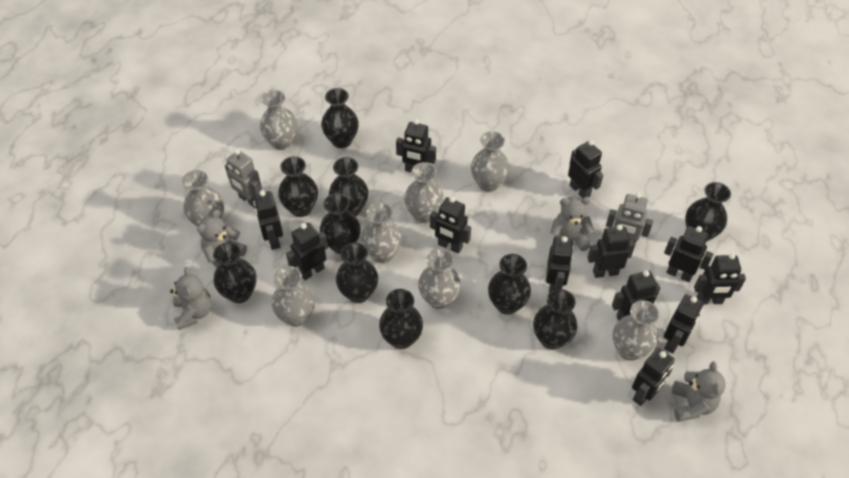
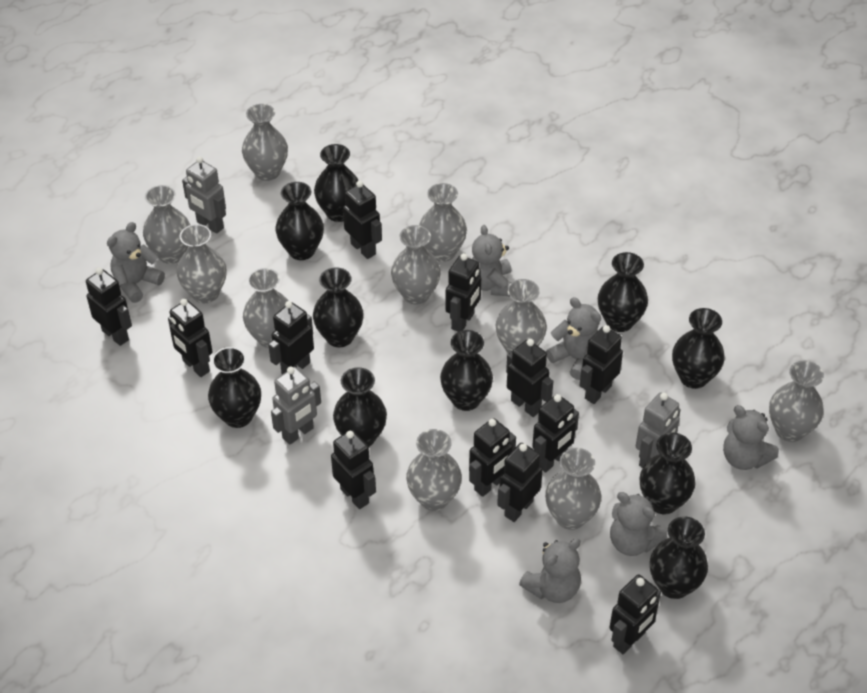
grey robot: [225,149,262,208] [606,193,653,244] = 2 -> [182,156,226,234] [271,366,321,445] [636,393,681,468] = 3
grey teddy bear: [170,267,212,330] [197,209,247,268] [550,197,595,251] [672,361,726,422] = 4 -> [107,222,165,303] [472,225,511,296] [519,538,581,603] [546,297,601,380] [610,492,667,556] [723,405,779,470] = 6
grey vase: [182,170,224,226] [260,90,297,150] [272,266,315,327] [361,202,402,263] [404,162,444,223] [418,248,461,309] [471,131,510,192] [613,300,659,361] = 8 -> [143,185,190,264] [177,224,226,303] [242,104,288,181] [243,268,289,348] [391,225,441,304] [406,429,462,511] [419,183,467,262] [496,279,547,354] [545,448,601,530] [769,361,824,442] = 10

